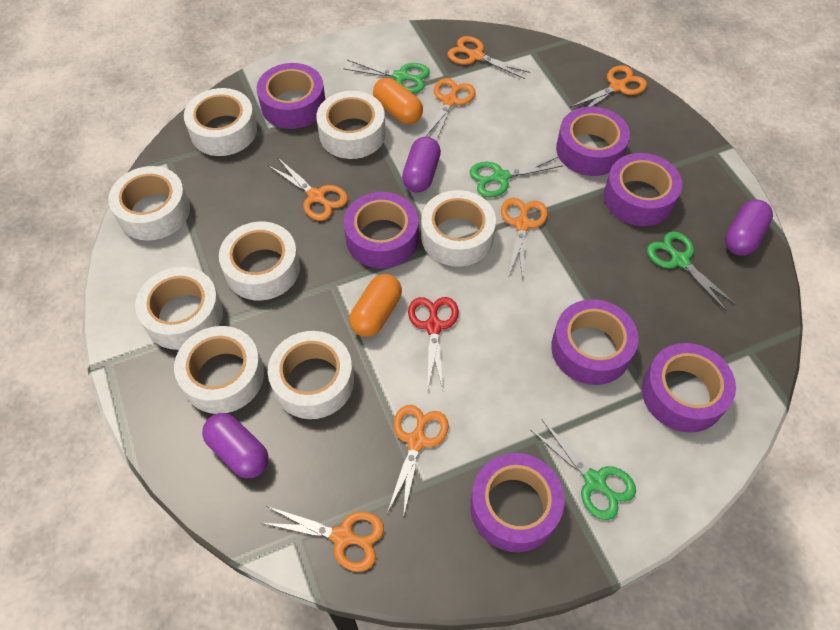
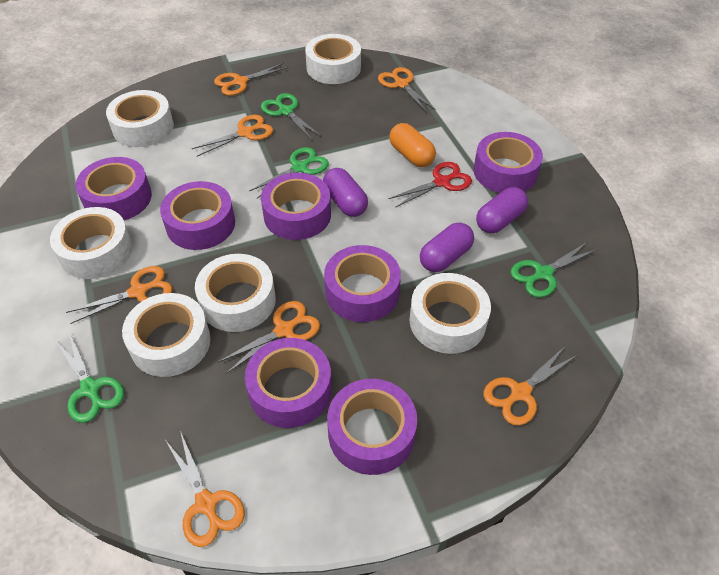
orange capsule: [349,274,402,337] [373,78,423,124] = 2 -> [389,123,436,167] = 1
white tape: [108,166,190,241] [135,267,223,350] [174,326,264,414] [184,88,257,156] [219,222,300,300] [268,331,354,419] [316,91,386,159] [421,190,496,267] = 8 -> [50,207,133,279] [106,90,174,147] [122,293,211,377] [195,254,276,332] [305,34,361,84] [409,273,491,354] = 6

